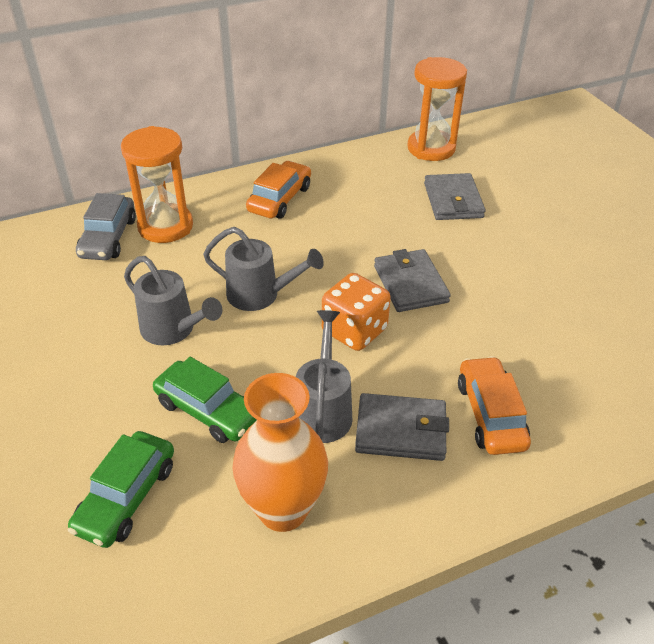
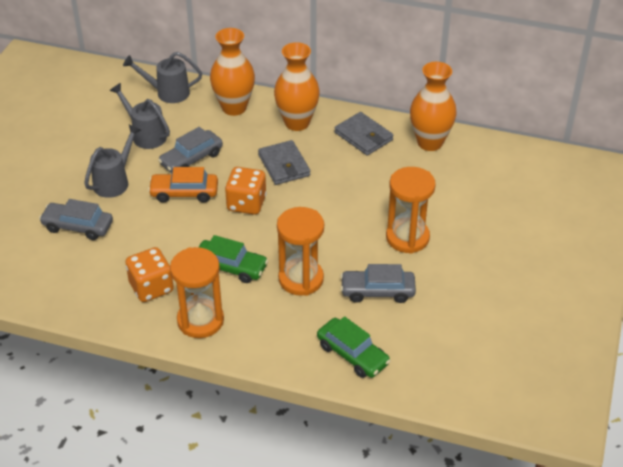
grey car: [76,193,136,260] = 1 -> [39,199,113,240] [158,127,223,173] [341,264,416,303] = 3
grey wallet: [355,393,449,461] [374,249,451,312] [424,173,485,220] = 3 -> [258,140,310,185] [334,112,394,156] = 2
orange car: [246,161,311,219] [458,356,531,455] = 2 -> [148,167,218,203] = 1
orange dice: [322,273,391,351] = 1 -> [125,247,174,302] [225,167,267,215] = 2
orange hourglass: [121,126,193,243] [408,57,467,161] = 2 -> [170,247,224,338] [277,207,324,296] [386,167,436,254] = 3
orange vase: [232,373,328,532] = 1 -> [210,28,255,116] [274,42,320,131] [410,62,457,151] = 3

